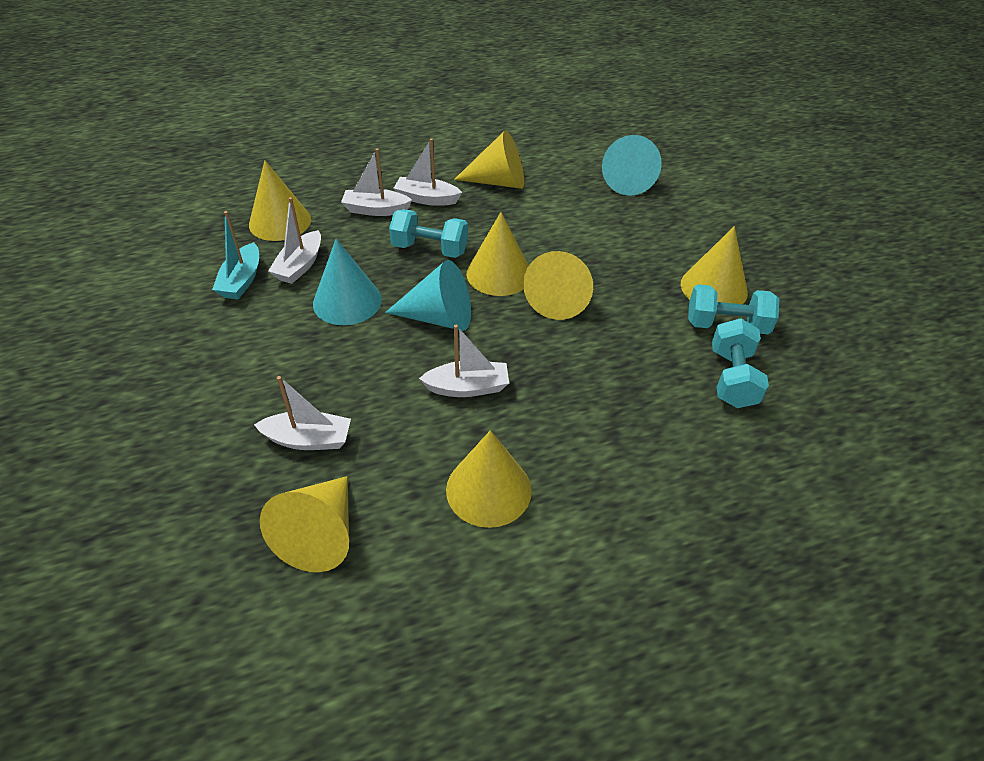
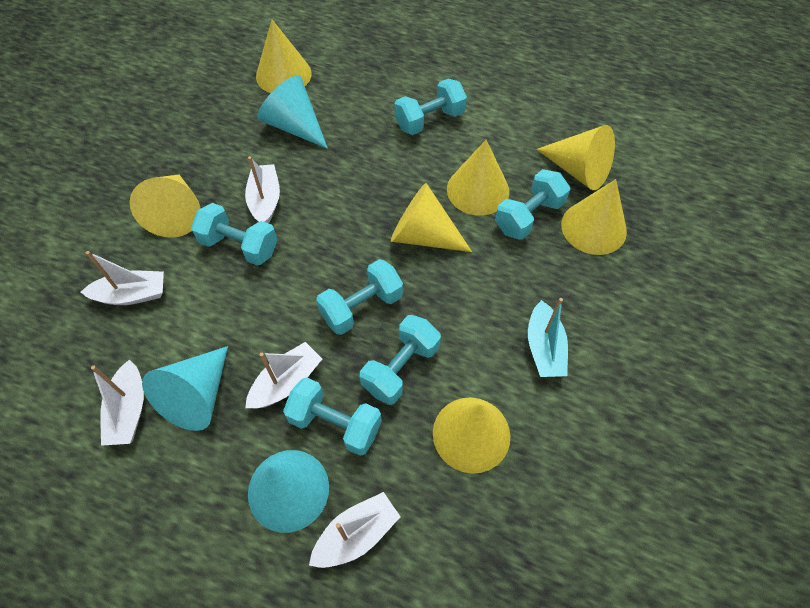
turquoise dumbbell: [389,209,468,258] [688,284,779,334] [712,318,769,408] = 3 -> [191,203,278,266] [283,377,382,456] [316,259,403,335] [360,315,441,405] [395,79,467,135] [495,169,570,240] = 6

